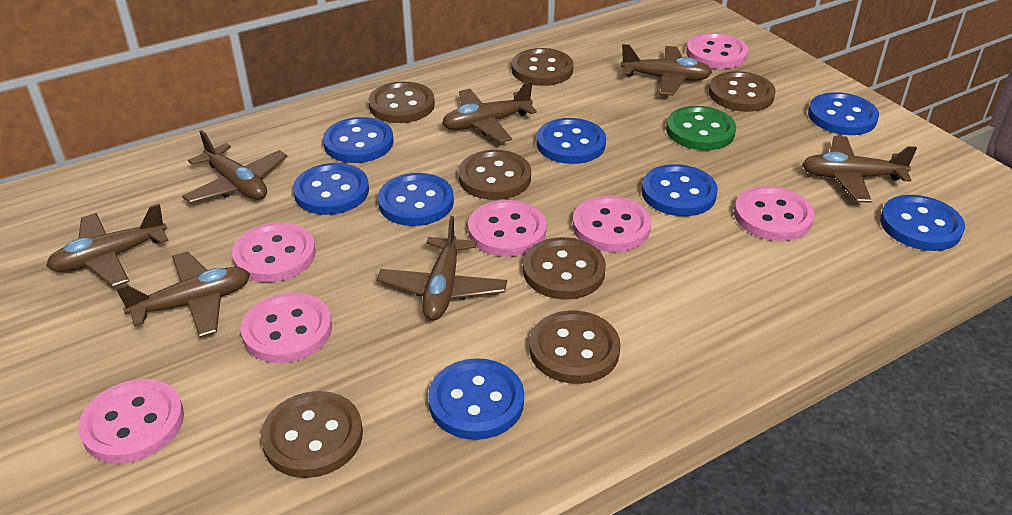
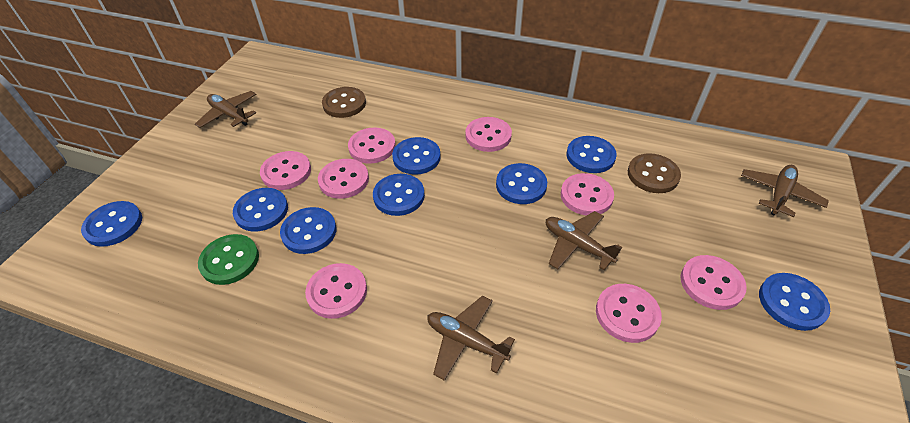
brown button: [261,391,363,478] [368,82,435,123] [458,150,531,200] [512,48,574,86] [523,237,606,300] [530,310,621,384] [709,71,776,112] = 7 -> [322,87,366,118] [628,153,681,193] = 2
brown plane: [46,204,169,287] [116,251,250,338] [182,130,288,203] [377,216,507,320] [442,81,537,143] [620,44,712,96] [802,136,917,203] = 7 -> [195,91,257,128] [427,295,515,381] [546,211,622,270] [741,165,829,217] = 4
pink button: [78,379,184,464] [232,222,316,282] [241,293,332,363] [468,200,547,257] [572,196,651,252] [686,33,748,69] [734,186,814,241] = 7 -> [260,151,311,190] [305,263,367,319] [318,159,369,199] [348,127,396,164] [465,117,512,152] [561,173,614,216] [596,284,662,343] [680,255,747,310] = 8

